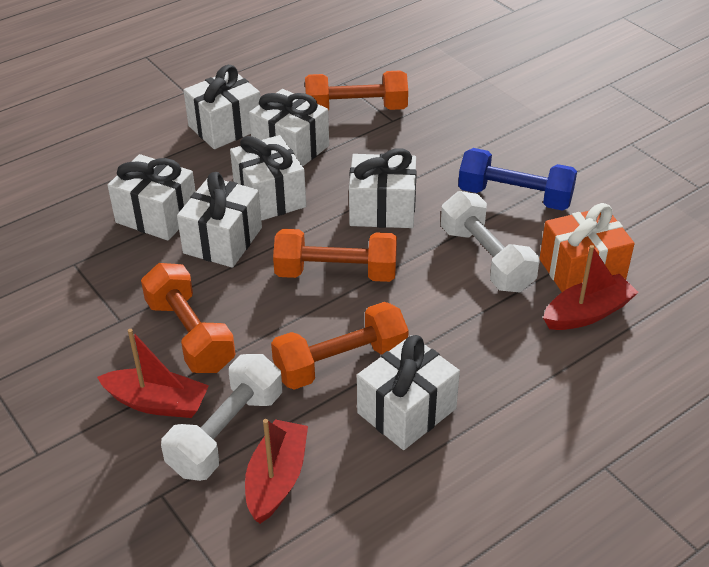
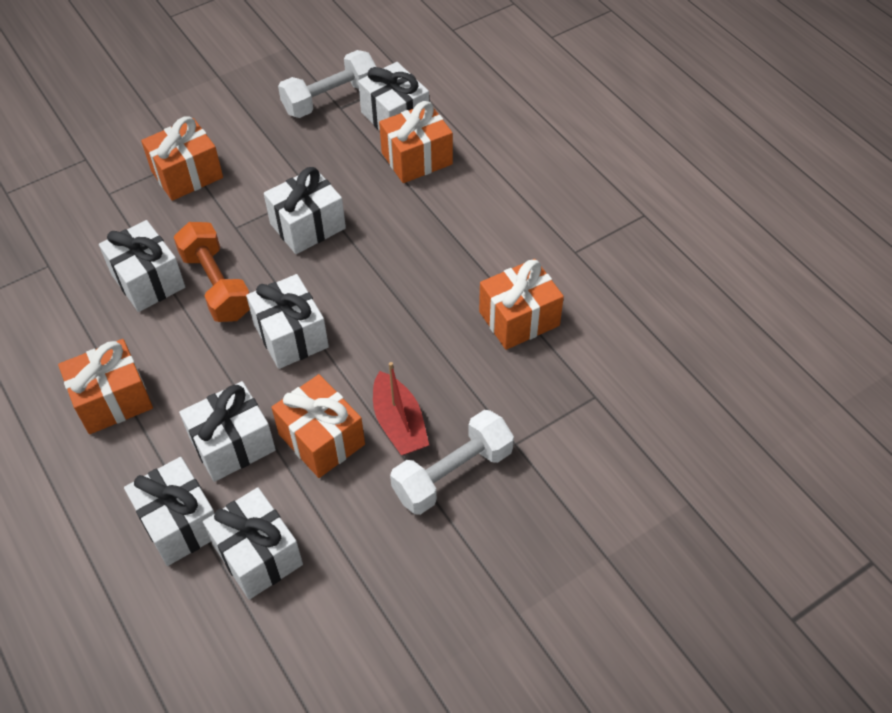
blue dumbbell: [458,148,577,211] = 1 -> none = 0
orange dumbbell: [141,263,235,373] [271,302,409,390] [273,229,397,282] [305,70,408,110] = 4 -> [174,222,250,322] = 1
orange gift: [540,203,635,292] = 1 -> [58,339,153,434] [141,116,223,201] [271,374,365,478] [379,101,453,183] [479,259,564,350] = 5
red boat: [97,329,209,418] [245,419,308,524] [543,245,639,330] = 3 -> [373,362,429,455] = 1

